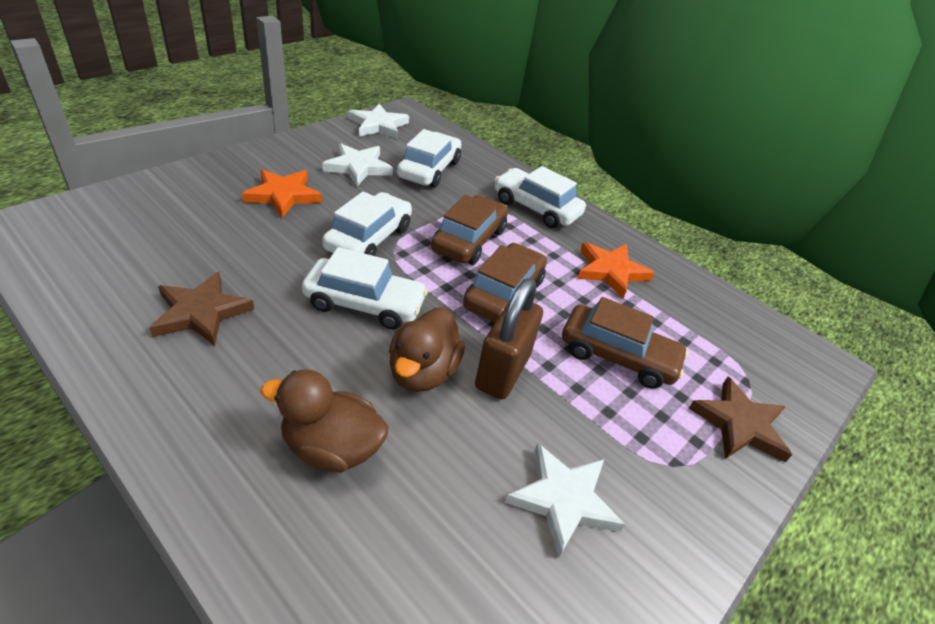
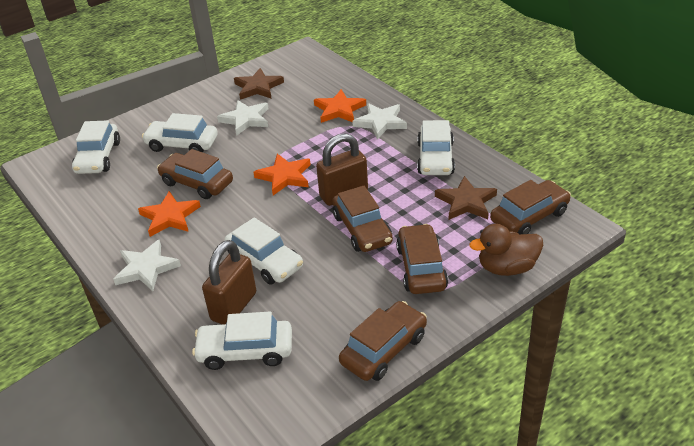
brown car: [431,195,508,265] [463,243,547,322] [562,297,689,389] = 3 -> [157,149,233,199] [333,186,393,252] [339,301,427,381] [396,224,448,294] [490,180,571,234] = 5
brown duck: [260,369,389,473] [389,307,465,392] = 2 -> [469,224,543,276] = 1
brown padlock: [475,278,543,399] = 1 -> [202,240,256,325] [316,133,368,206] = 2
orange star: [242,169,322,218] [577,242,655,298] = 2 -> [138,191,201,237] [254,154,311,195] [314,89,366,123] = 3
white car: [302,247,428,330] [322,192,412,256] [397,129,461,188] [494,166,586,228] = 4 -> [72,120,120,174] [142,113,218,152] [192,312,292,370] [224,217,303,285] [417,120,455,175] = 5

